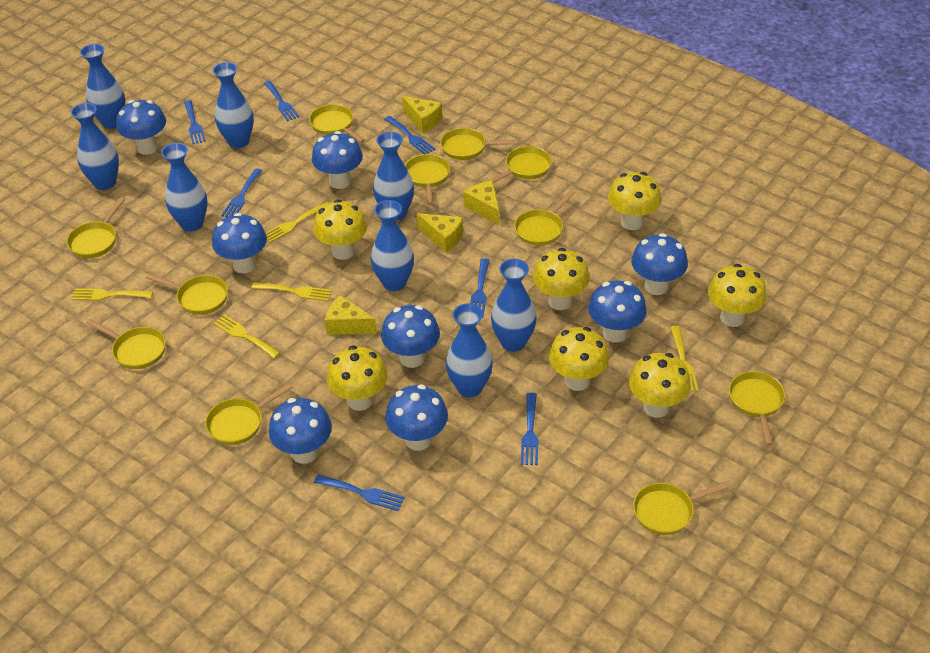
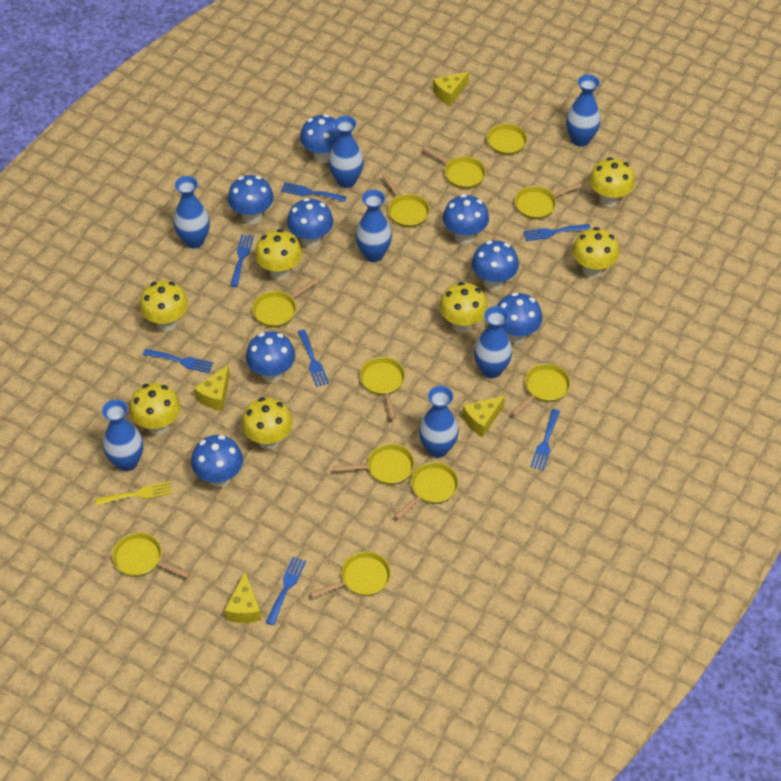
blue vase: [71,103,119,190] [80,44,125,129] [161,143,207,232] [213,62,254,148] [371,200,414,291] [373,132,414,220] [446,303,493,397] [491,259,537,352] = 8 -> [102,399,143,471] [173,176,210,248] [329,116,364,188] [355,190,392,262] [419,386,459,458] [474,306,512,378] [566,75,601,147] = 7
yellow fork: [71,289,153,301] [213,314,280,359] [251,282,332,301] [266,202,328,243] [670,326,698,392] = 5 -> [95,481,172,506] = 1

